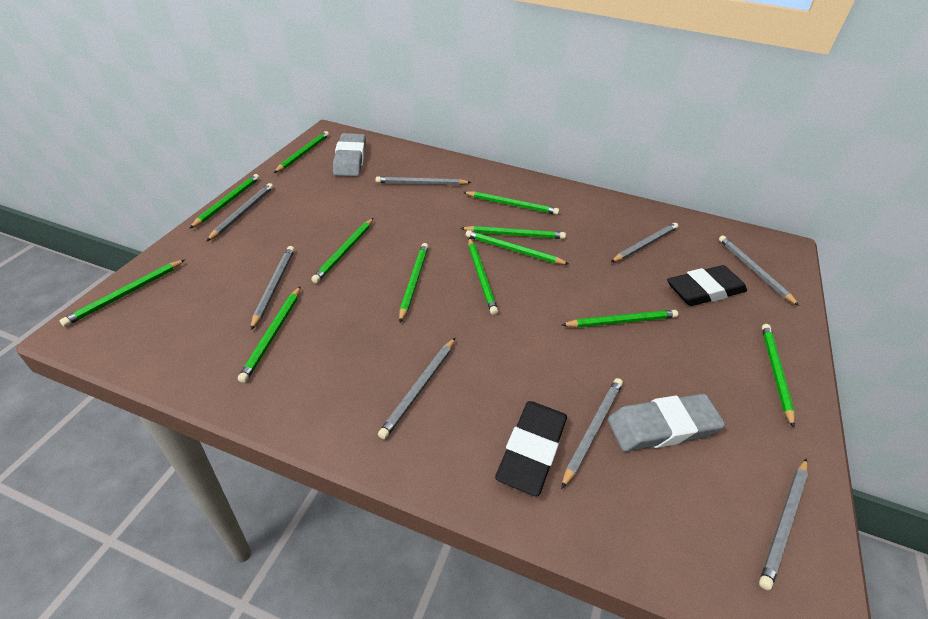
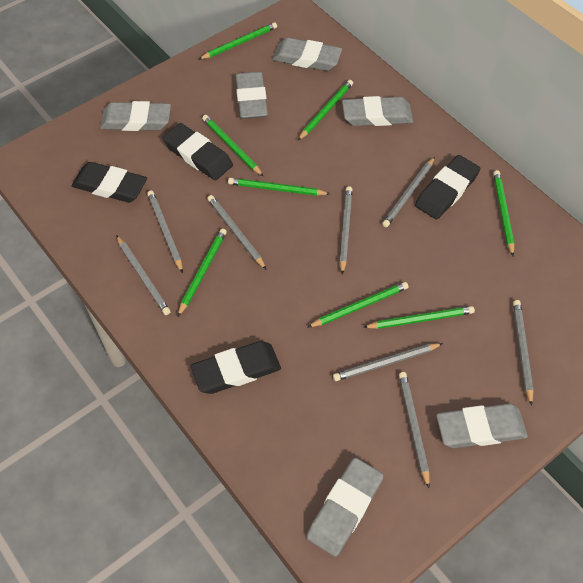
black eraser: [495,401,567,497] [667,265,747,306] = 2 -> [72,162,147,203] [163,123,233,180] [191,341,281,394] [415,155,481,220] = 4
green pencil: [60,259,185,327] [189,174,260,229] [238,286,301,383] [274,131,329,173] [311,218,373,283] [399,243,429,322] [460,226,566,239] [463,191,559,215] [466,230,569,264] [469,238,498,315] [562,310,678,328] [762,324,795,428] = 12 -> [178,229,227,316] [198,22,277,60] [202,115,264,177] [228,178,330,196] [298,80,353,140] [307,282,409,328] [363,306,475,329] [493,170,514,256] = 8
grey eraser: [333,133,366,177] [608,394,725,451] = 2 -> [100,101,171,131] [236,72,268,119] [273,38,342,71] [306,458,383,557] [342,96,413,126] [436,404,528,448] = 6

